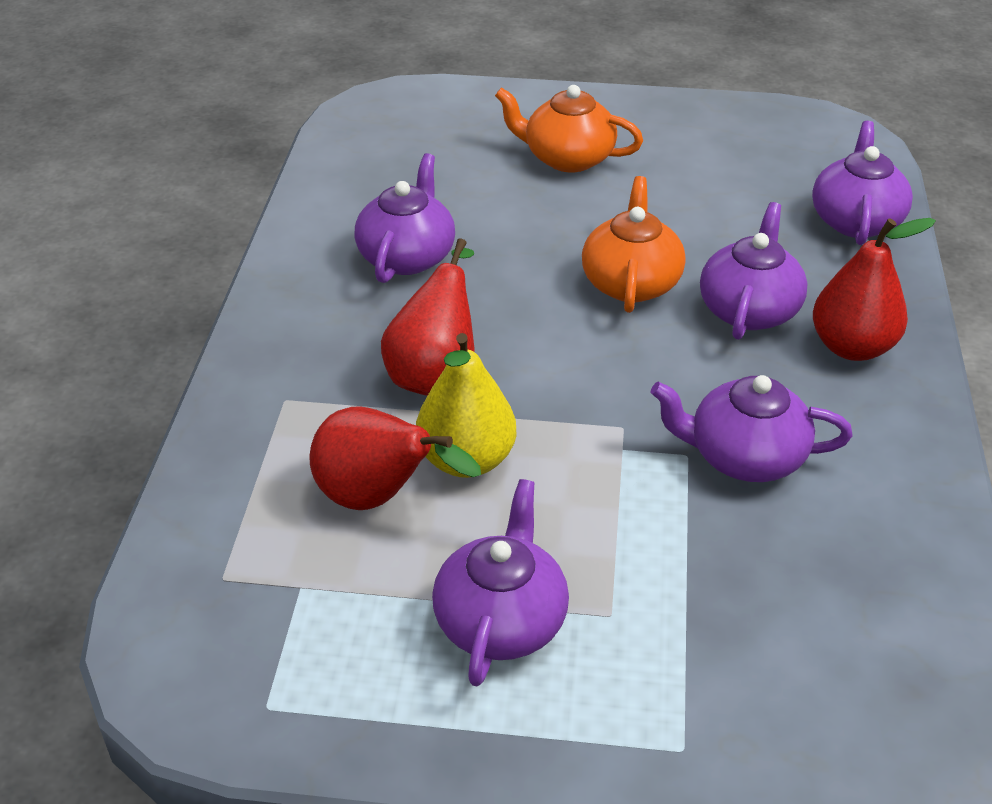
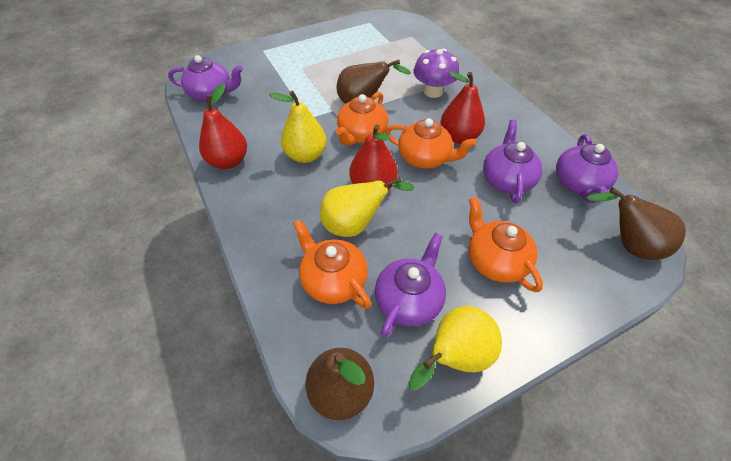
brown pear: none = 0 -> [305,348,374,420] [337,60,411,104] [586,187,686,260] = 3
orange teapot: [495,85,643,172] [582,176,686,313] = 2 -> [293,219,371,309] [336,92,388,146] [385,118,476,169] [469,197,543,292] = 4
purple mushroom: none = 0 -> [413,49,459,98] = 1
purple teapot: [355,153,455,283] [432,479,569,686] [651,375,853,482] [700,202,808,340] [812,121,913,245] = 5 -> [168,55,243,102] [375,233,446,338] [483,120,542,203] [556,134,619,203] = 4
yellow pear: [416,333,517,478] = 1 -> [269,91,327,163] [320,177,415,237] [408,306,502,390] = 3

